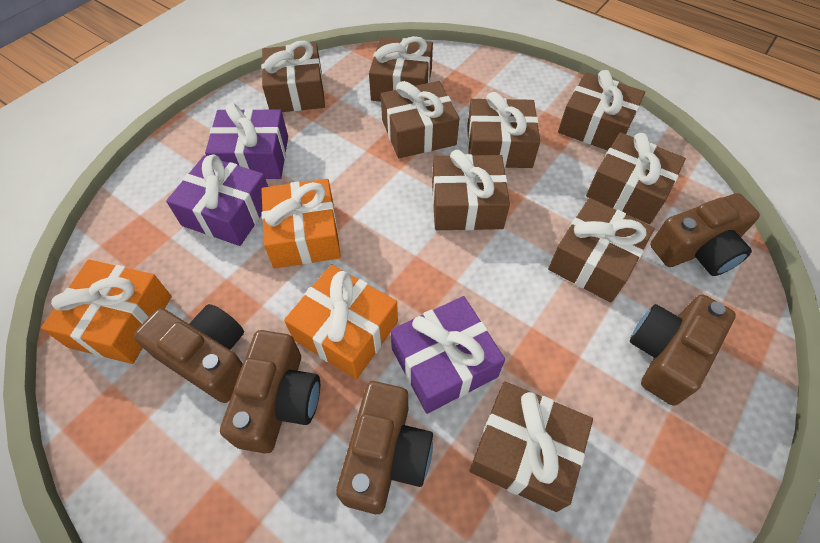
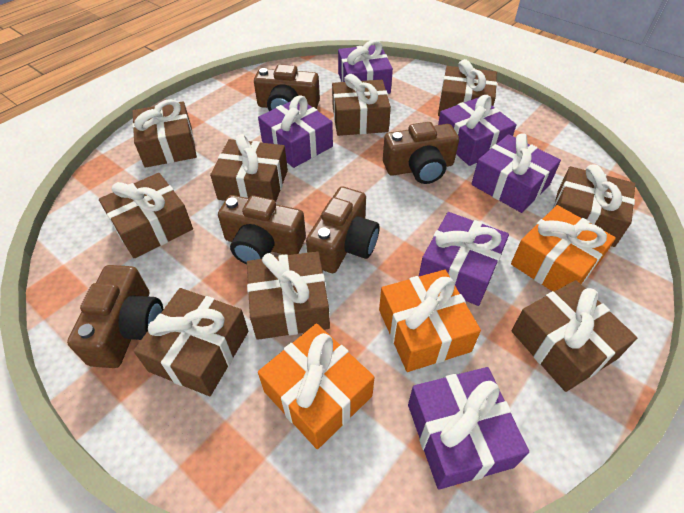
purple gift: [166,154,268,246] [205,103,288,179] [391,296,505,414] = 3 -> [258,95,333,168] [338,40,393,94] [408,367,529,490] [419,212,509,306] [438,95,517,166] [471,133,561,213] = 6

